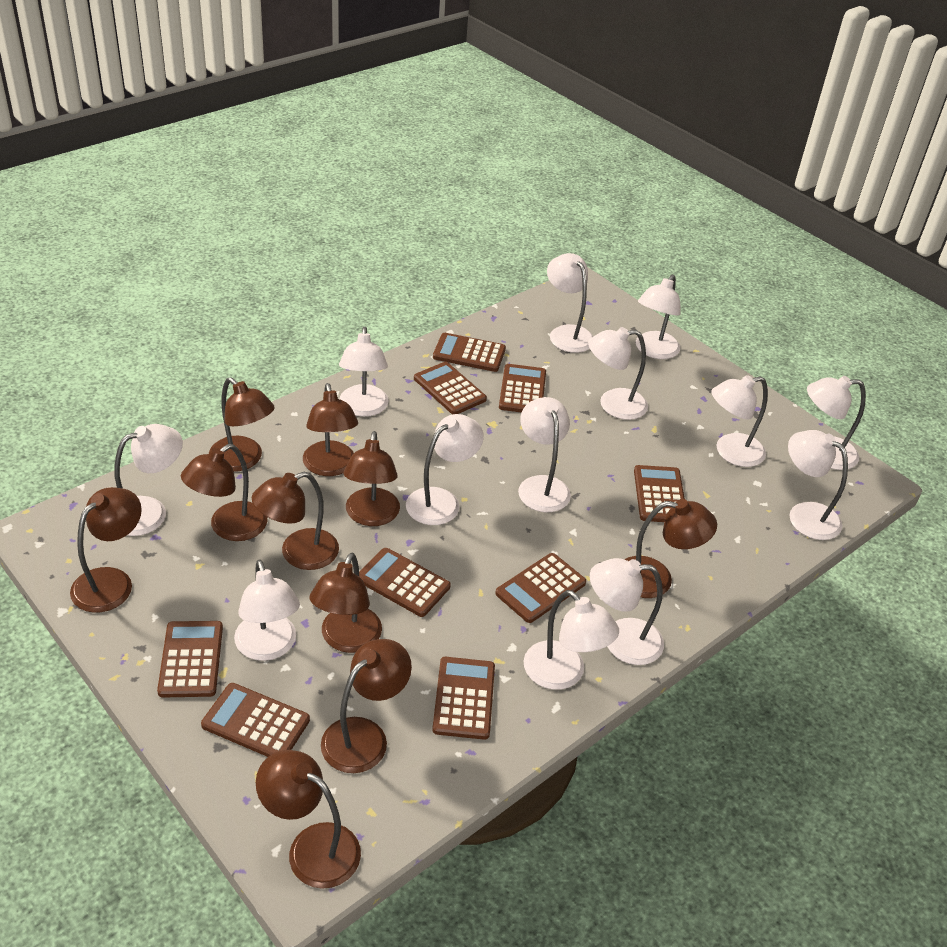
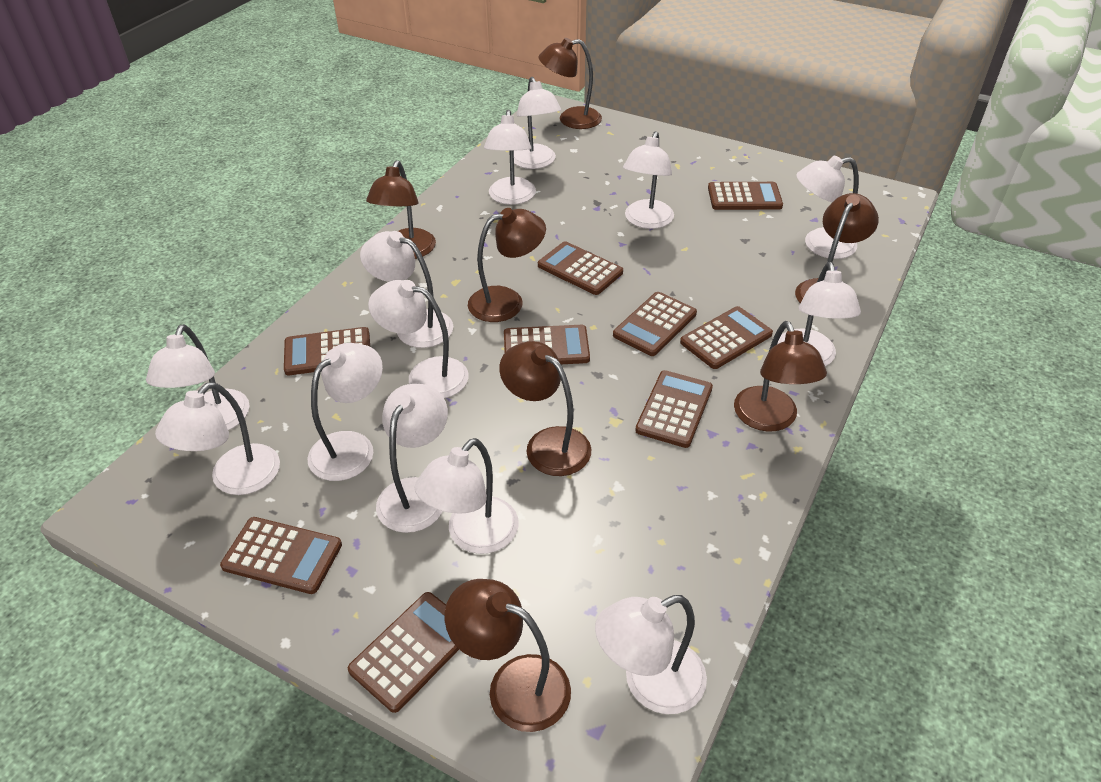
brown lamp: [70,487,142,613] [181,444,267,541] [209,377,275,472] [252,472,339,570] [256,750,361,889] [303,383,358,476] [310,553,382,653] [321,639,412,773] [344,431,400,526] [624,499,717,598] = 10 -> [366,160,436,259] [445,579,571,732] [468,208,546,322] [499,341,591,476] [538,38,602,129] [734,321,827,432] [795,193,879,303] = 7

